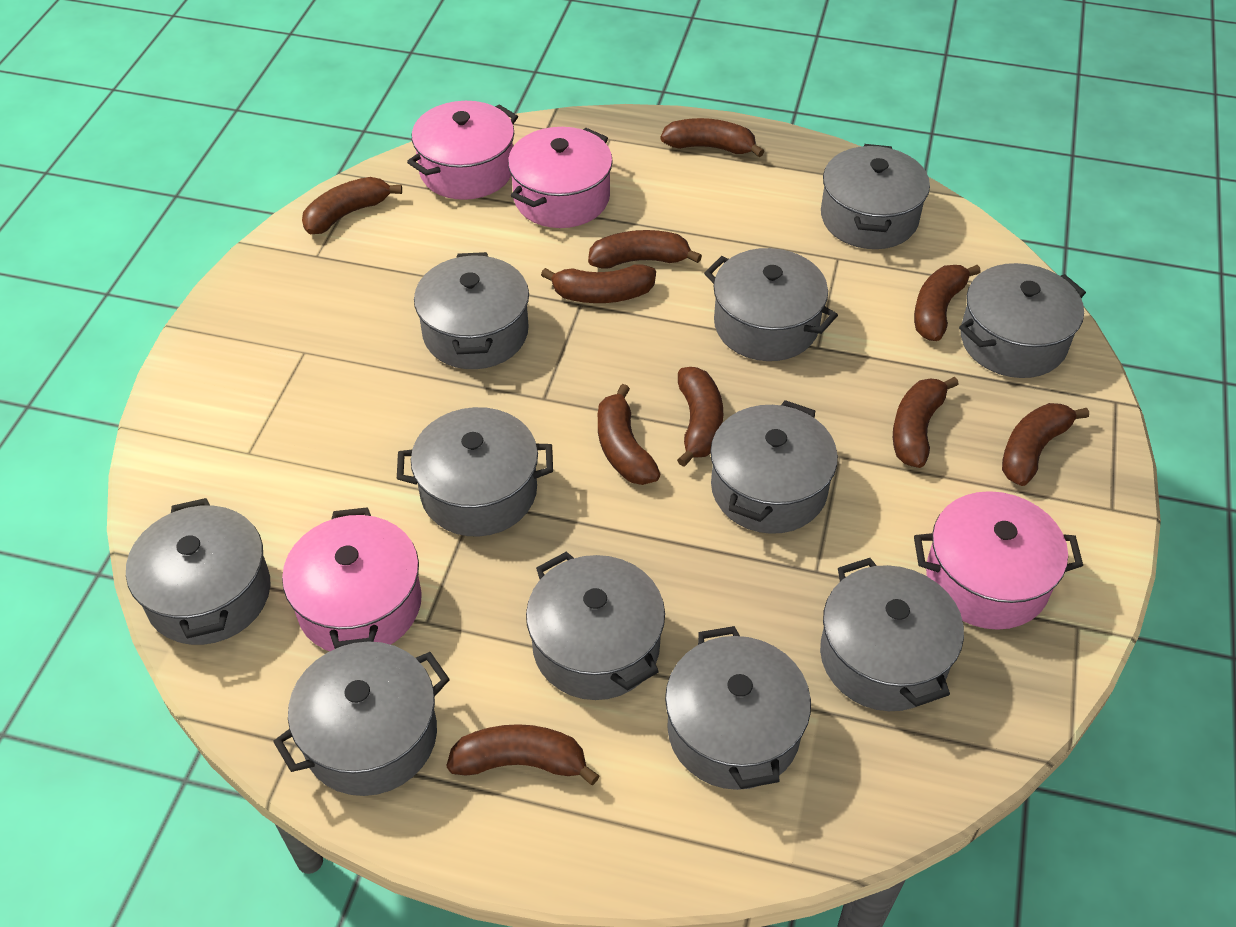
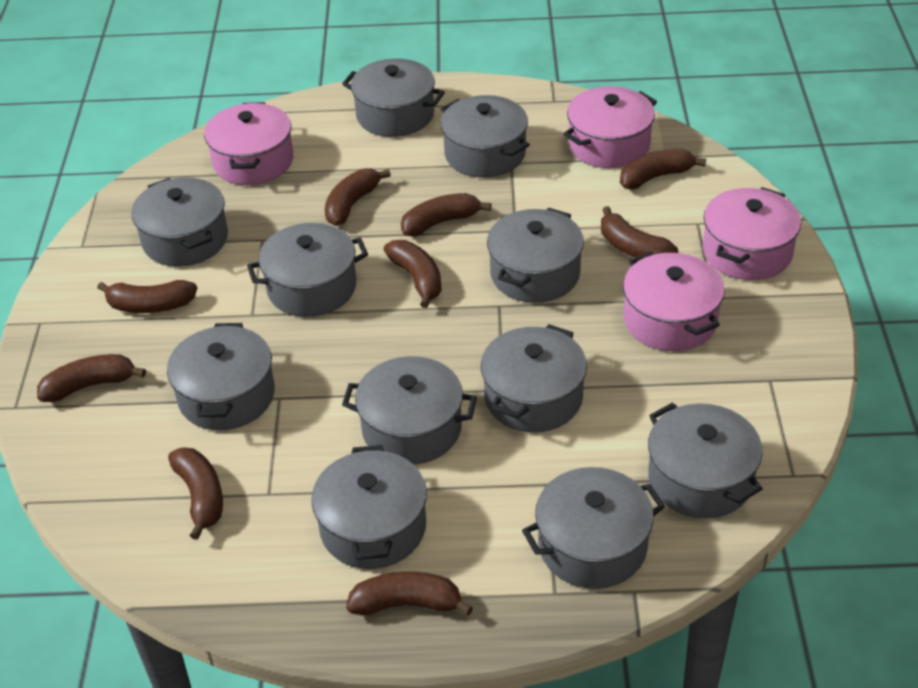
brown banana: [302,177,402,234] [446,724,599,785] [541,264,656,303] [588,230,702,269] [598,384,661,485] [661,118,765,157] [677,367,723,467] [893,376,959,468] [914,265,981,341] [1002,403,1089,486] = 10 -> [37,354,146,402] [97,280,197,313] [168,447,223,540] [325,168,391,226] [346,571,473,616] [384,240,442,308] [401,193,492,237] [601,206,678,258] [620,148,706,190] = 9

